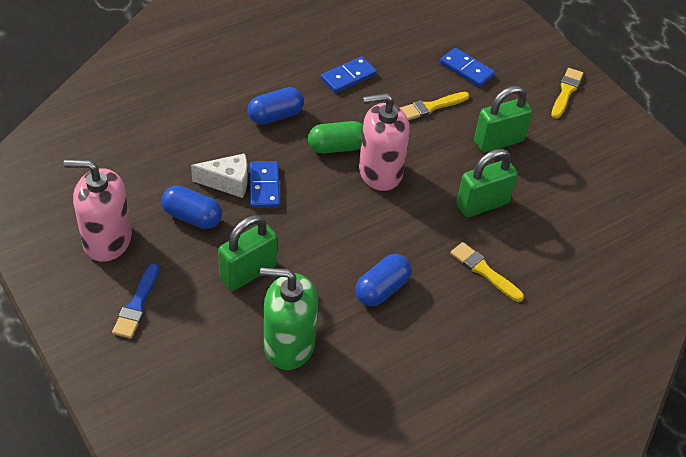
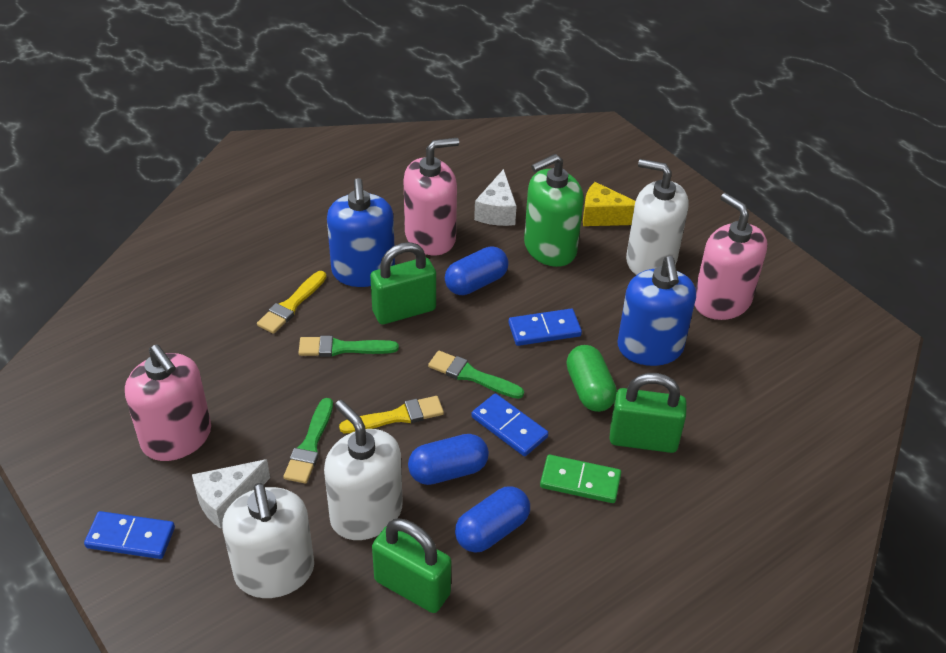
blue brush: [112,263,159,339] = 1 -> none = 0
blue soap dispenser: none = 0 -> [327,178,395,287] [618,256,696,366] = 2
green brush: none = 0 -> [283,398,333,484] [298,336,399,357] [428,351,524,399] = 3
green domino: none = 0 -> [540,455,621,503] = 1
pink soap dispenser: [64,160,132,262] [359,93,410,191] = 2 -> [125,344,211,461] [404,138,459,255] [695,193,767,320] = 3
white cheese: [191,153,247,198] = 1 -> [192,459,270,529] [474,169,517,226] = 2
white soap dispenser: none = 0 -> [222,483,314,598] [324,400,403,540] [626,159,688,275] = 3
yellow brush: [400,92,469,120] [450,242,524,302] [551,68,584,119] = 3 -> [257,271,327,334] [339,396,444,433] = 2
yellow cheese: none = 0 -> [583,182,635,226] = 1

